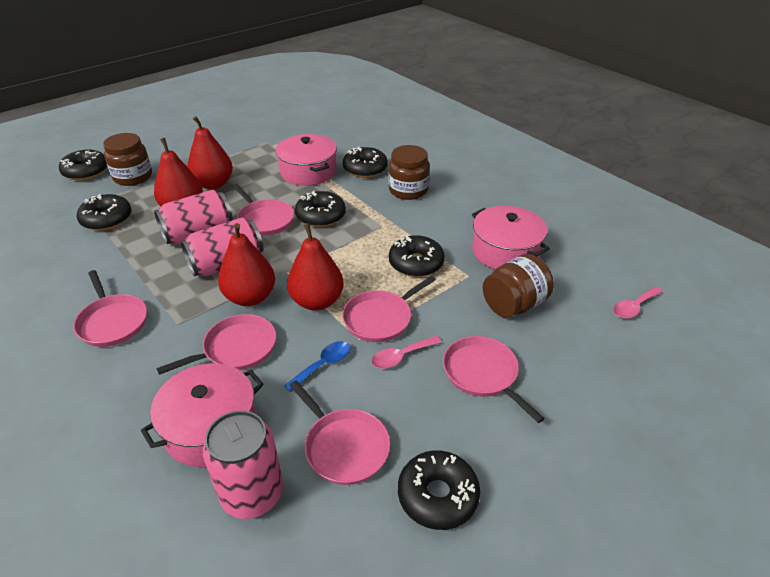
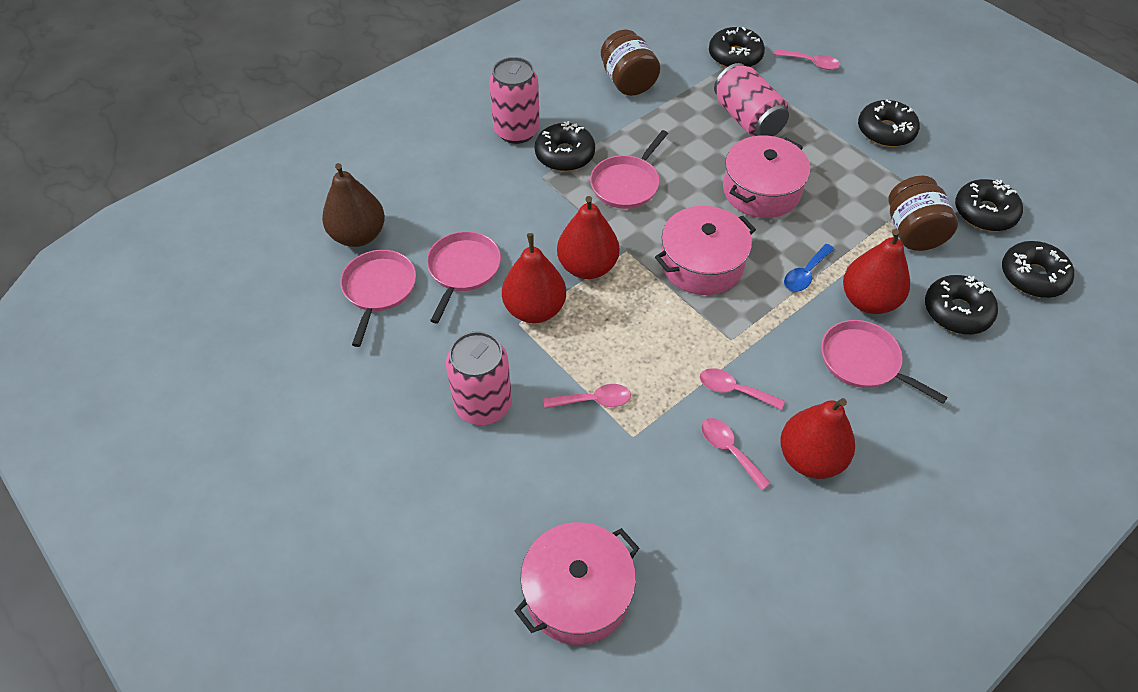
brown jar: [103,133,152,186] [388,145,430,200] [483,254,554,318] = 3 -> [601,30,660,96] [888,175,958,251] = 2
brown pear: none = 0 -> [322,163,385,247] = 1
pink pan: [73,270,147,347] [156,314,276,375] [232,184,294,236] [289,381,390,485] [342,276,436,342] [443,336,545,423] = 6 -> [340,250,416,347] [427,231,501,323] [590,130,668,209] [821,320,948,404] = 4
pink spoon: [371,336,442,369] [613,287,663,319] = 2 -> [544,384,631,409] [700,368,785,410] [701,418,771,490] [774,49,840,70] = 4

